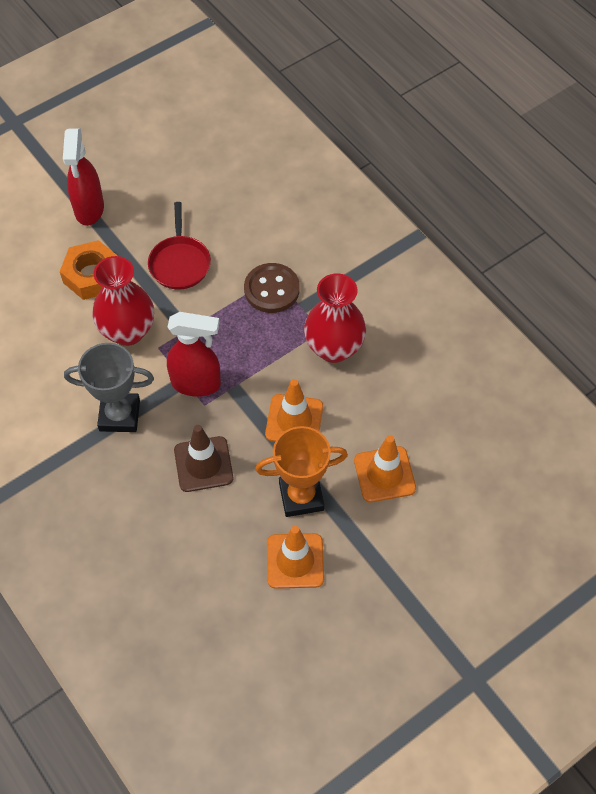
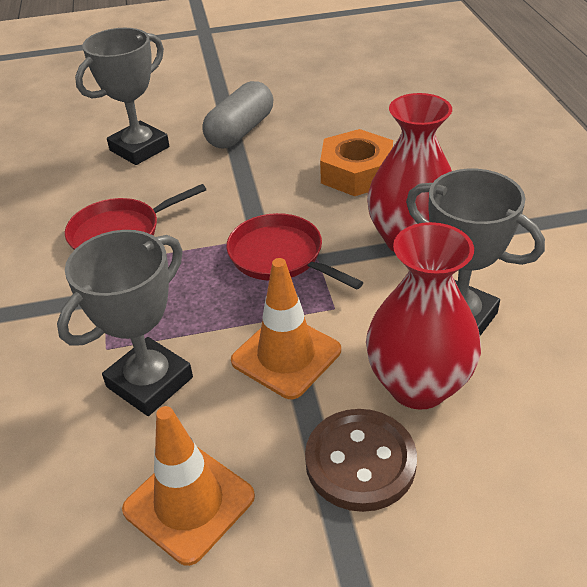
brown traffic cone: [174,425,233,492] = 1 -> none = 0
grey capsule: none = 0 -> [202,81,273,148] = 1
grey trophy: [64,343,154,432] = 1 -> [57,230,193,416] [75,28,169,165] [406,169,545,336] = 3
orange traffic cone: [265,379,323,442] [267,526,324,589] [354,435,416,502] = 3 -> [122,406,255,566] [231,258,341,399] = 2
orange trophy: [255,426,348,517] = 1 -> none = 0
red pan: [148,202,211,289] = 1 -> [65,184,206,250] [226,213,363,289] = 2
red spray bottle: [63,128,104,226] [167,312,221,397] = 2 -> none = 0

